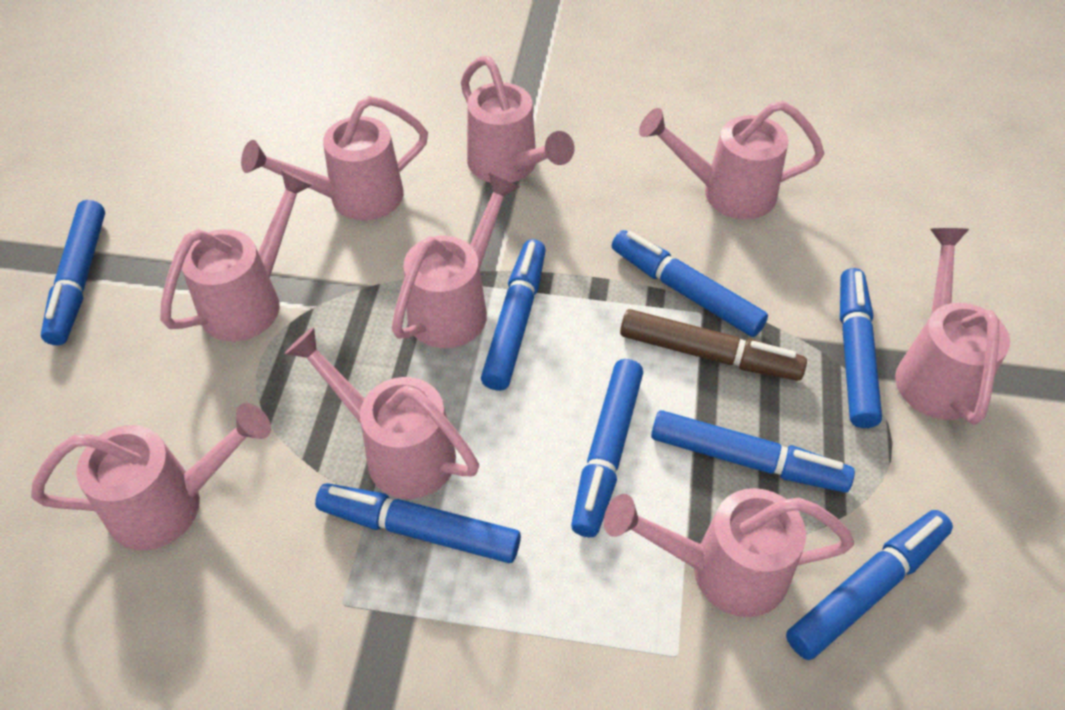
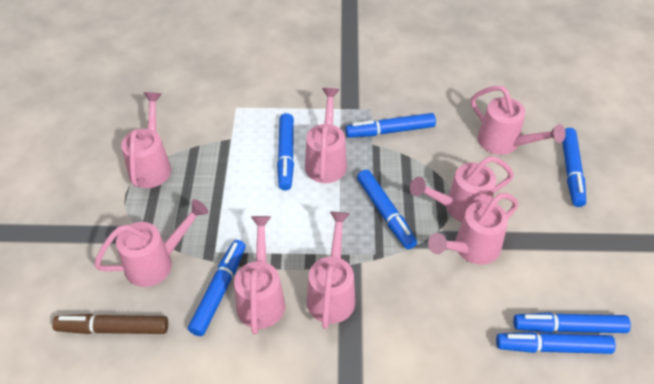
blue marker: [41,200,105,345] [315,483,521,563] [481,239,546,391] [571,359,643,537] [612,230,768,337] [651,410,855,493] [786,510,953,660] [840,268,882,428] = 8 -> [188,240,246,336] [277,113,294,190] [345,113,436,138] [357,170,417,249] [496,332,616,354] [513,312,631,333] [562,128,586,207] = 7
pink watering can: [31,403,271,550] [160,169,313,342] [241,96,428,220] [285,327,479,499] [392,173,519,348] [461,56,574,183] [604,488,854,617] [639,101,824,219] [895,228,1010,425] = 9 -> [94,199,208,287] [121,92,171,188] [234,216,285,335] [305,88,347,183] [307,211,355,329] [410,156,514,222] [428,193,518,265] [471,86,566,155] = 8

